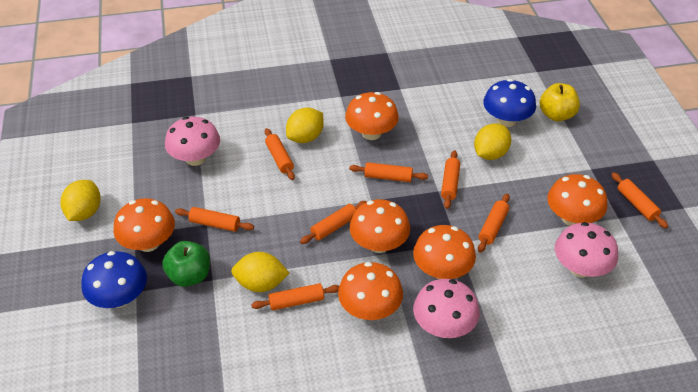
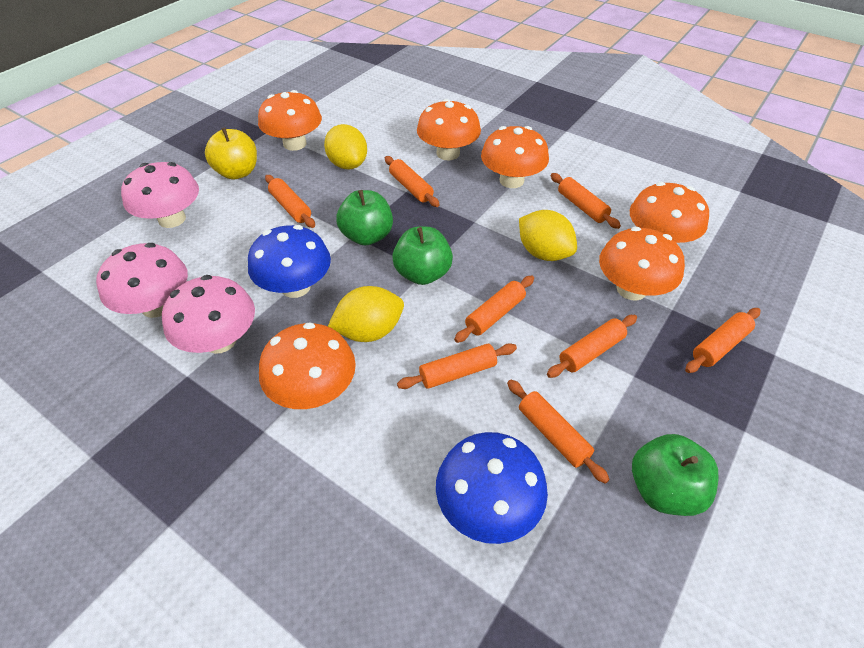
green apple: [162,241,210,287] = 1 -> [336,190,393,245] [392,226,453,285] [632,434,718,516] = 3
yellow lemon: [61,180,101,221] [231,252,289,292] [286,107,324,143] [474,123,511,160] = 4 -> [324,124,367,170] [328,286,404,342] [519,210,577,261] = 3

